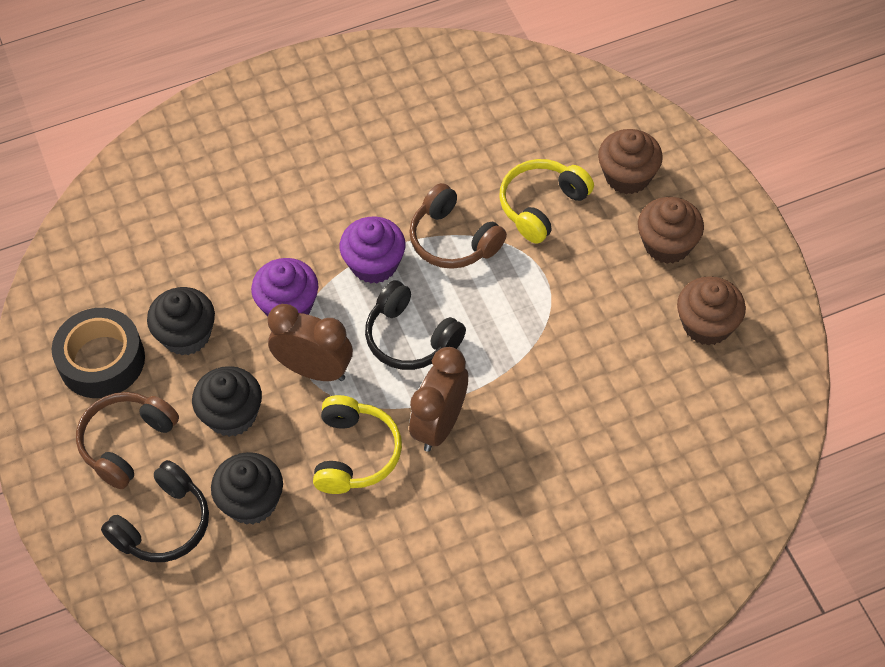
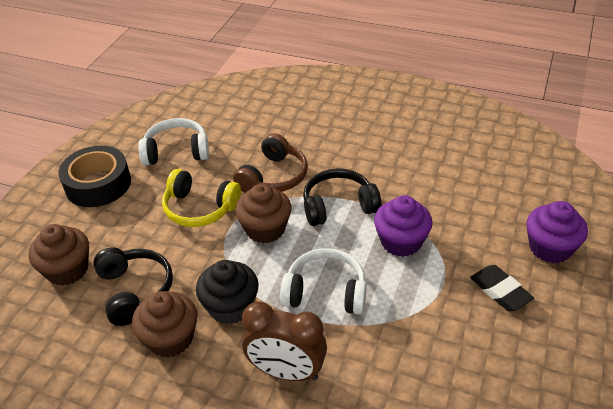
black cupcake: [147,287,215,355] [192,366,262,437] [211,452,283,525] = 3 -> [196,260,259,324] = 1
black eraser: none = 0 -> [470,265,534,311] = 1
brown clock: [268,304,353,381] [409,347,468,452] = 2 -> [242,302,327,381] = 1
brown headphones: [76,392,179,489] [409,183,507,269] = 2 -> [233,133,308,193] = 1
white headphones: none = 0 -> [138,118,209,166] [280,248,366,315] = 2
yellow headphones: [313,395,402,494] [499,159,594,244] = 2 -> [162,169,241,227] = 1

